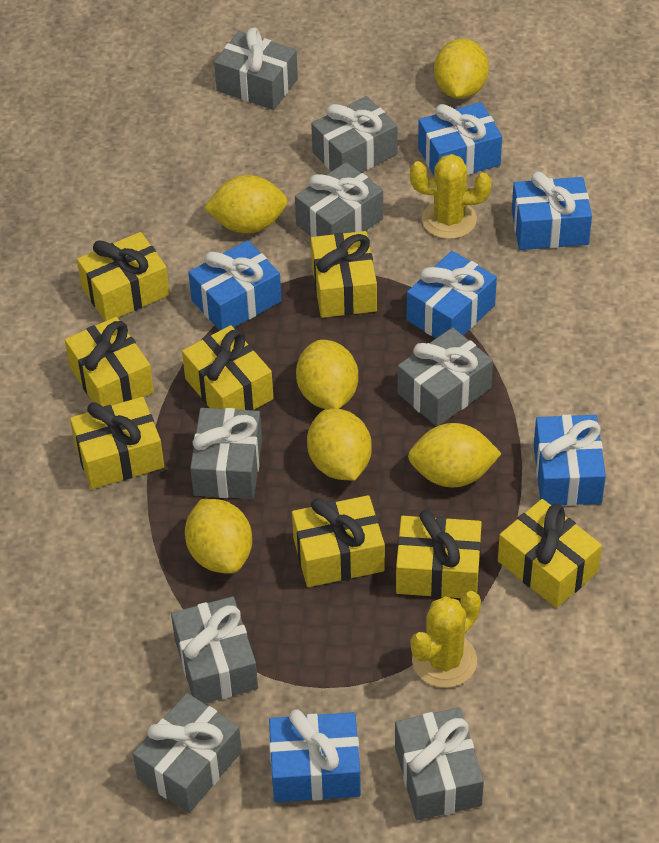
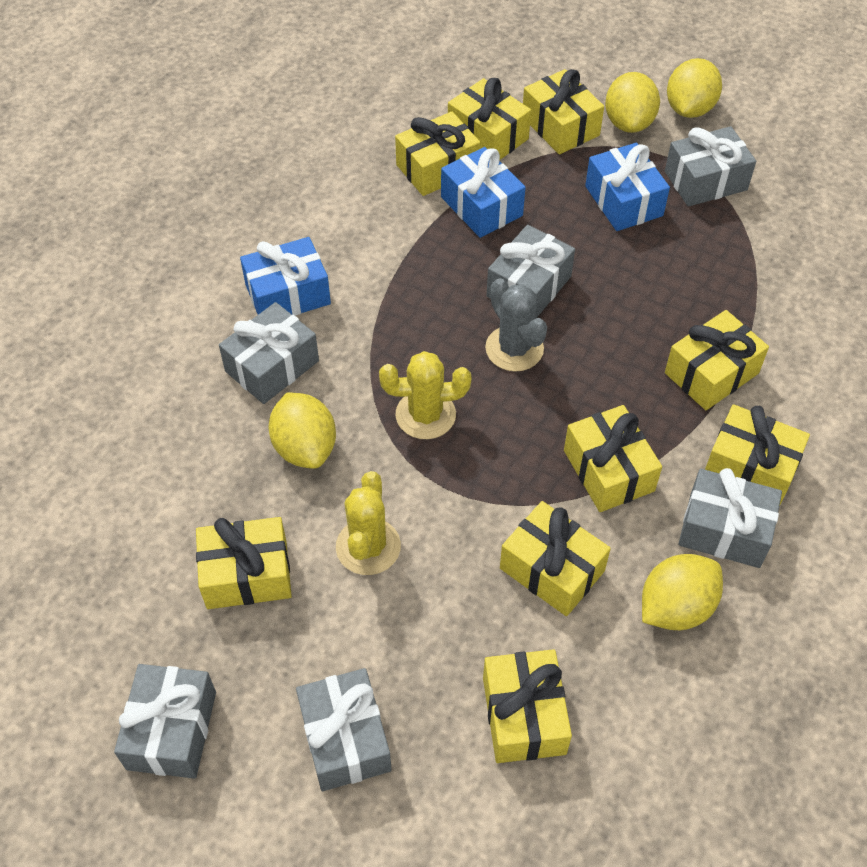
blue gift: [188,240,282,331] [269,709,361,802] [407,251,497,338] [418,102,502,175] [512,171,592,250] [534,415,606,506] = 6 -> [240,237,331,316] [441,147,526,238] [585,143,670,231] = 3
grey cactus: none = 0 -> [485,278,547,372] = 1
grey gift: [133,693,242,813] [171,596,258,704] [190,408,262,499] [214,28,298,110] [295,162,383,237] [311,96,398,173] [395,707,484,820] [398,327,493,426] = 8 -> [114,664,216,779] [219,302,319,404] [296,668,392,791] [487,225,575,319] [665,126,756,207] [679,468,782,568] = 6
yellow gift: [65,317,154,407] [70,397,164,489] [77,232,170,321] [182,325,273,410] [292,495,385,587] [311,231,377,318] [396,510,482,598] [498,499,602,608] = 8 -> [196,517,292,609] [395,111,480,196] [448,78,531,160] [483,649,572,763] [500,501,611,616] [523,69,604,154] [564,405,662,512] [665,310,769,410] [705,404,810,505] = 9
yellow lemon: [185,499,252,573] [204,175,288,233] [296,340,358,409] [307,408,372,481] [408,423,502,488] [434,39,489,99] = 6 -> [269,392,336,469] [605,72,660,133] [642,554,723,630] [667,58,722,118] = 4

